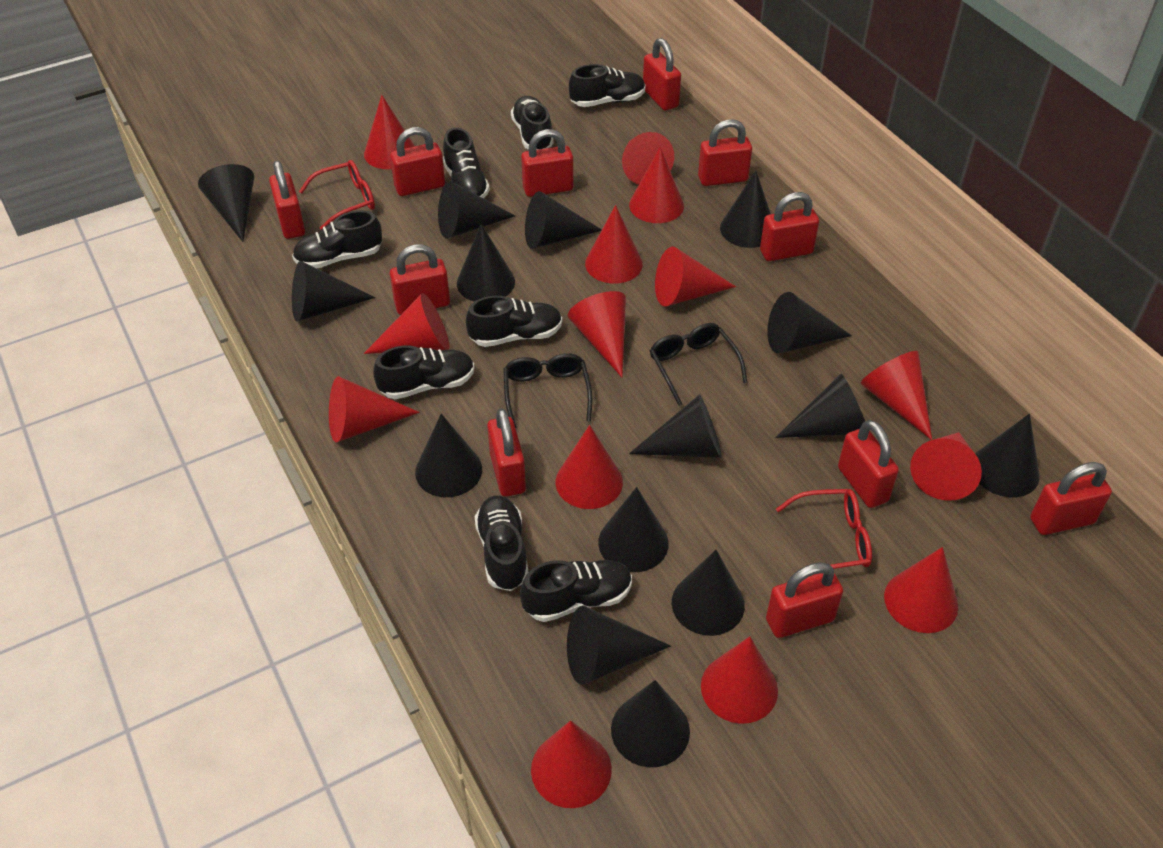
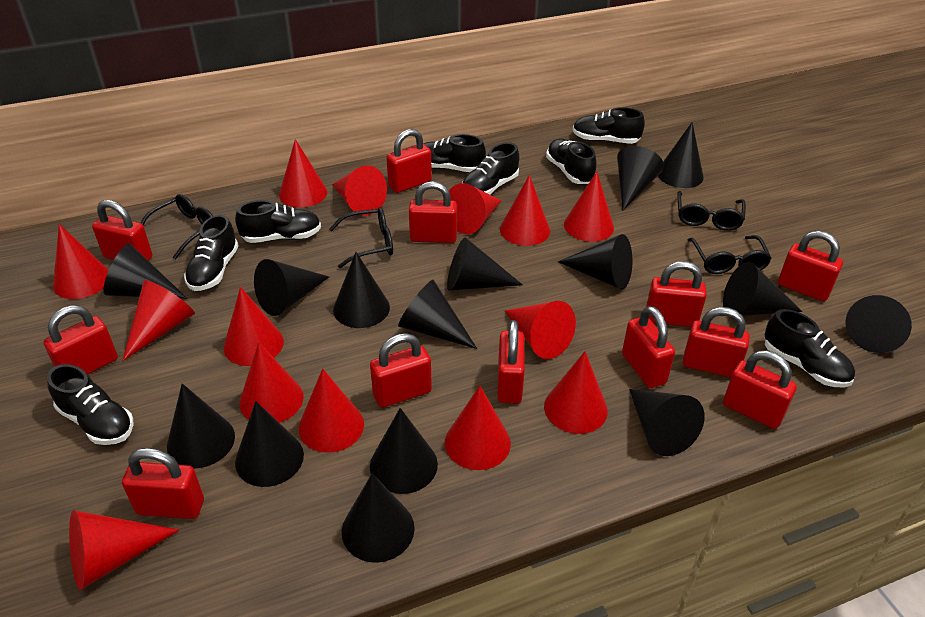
black glasses: [503,353,592,428] [650,323,748,406] = 2 -> [141,194,213,260] [329,207,393,268] [678,191,746,231] [688,235,772,274] = 4
red glasses: [299,160,375,230] [776,489,872,569] = 2 -> none = 0
red padlock: [269,161,305,239] [390,127,445,196] [390,244,450,315] [487,408,526,497] [521,129,573,197] [643,38,681,111] [698,119,752,186] [760,192,819,261] [766,562,843,638] [838,420,899,508] [1030,462,1112,535] = 11 -> [44,305,118,375] [92,200,152,261] [122,448,204,519] [370,333,432,408] [386,129,432,193] [409,181,457,243] [497,320,525,404] [622,306,675,388] [646,261,707,327] [683,307,750,378] [723,350,797,429] [778,231,843,301] = 12

